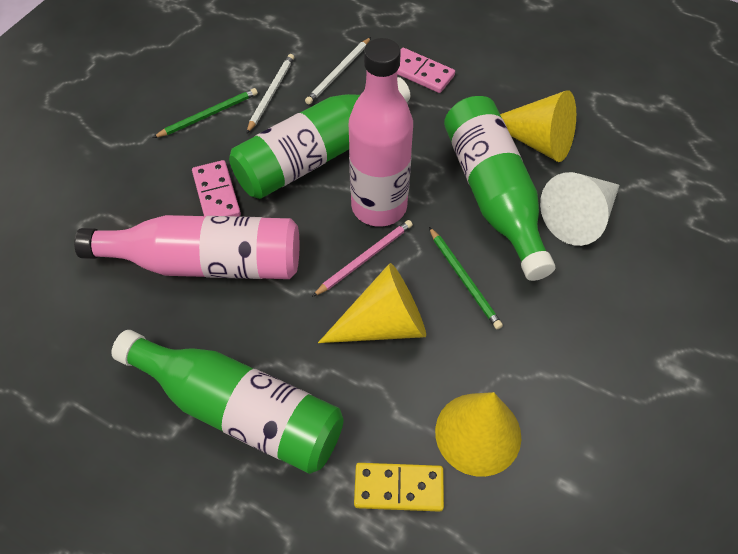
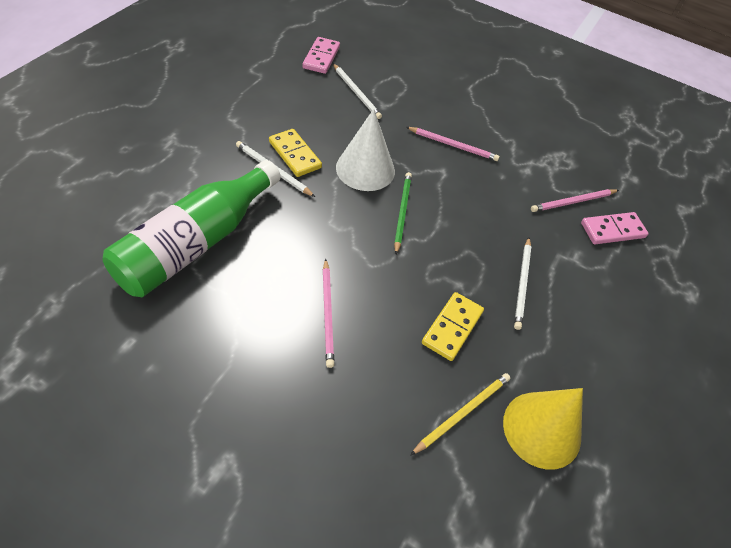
green bottle: [111,330,344,474] [229,77,410,199] [444,96,555,281] = 3 -> [102,160,281,297] = 1
green pencil: [153,88,258,138] [429,227,503,329] = 2 -> [394,172,412,254] = 1
pink bottle: [74,215,299,279] [349,38,413,227] = 2 -> none = 0
pink pencil: [312,220,413,297] = 1 -> [323,259,334,368] [406,127,500,161] [531,189,619,212] = 3
white pencil: [246,54,294,134] [305,37,371,104] = 2 -> [236,141,315,197] [333,63,382,119] [514,237,531,330] = 3
yellow cone: [318,263,426,343] [435,392,521,477] [500,90,576,162] = 3 -> [503,388,583,470] = 1
yellow domino: [354,463,444,512] = 1 -> [269,129,322,177] [422,292,484,361] = 2
yellow pencil: none = 0 -> [410,373,510,456] = 1

